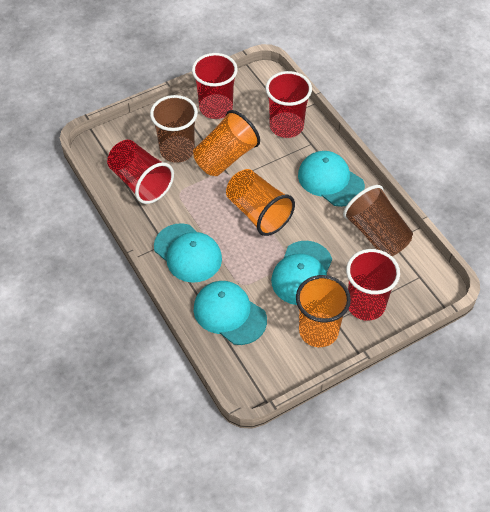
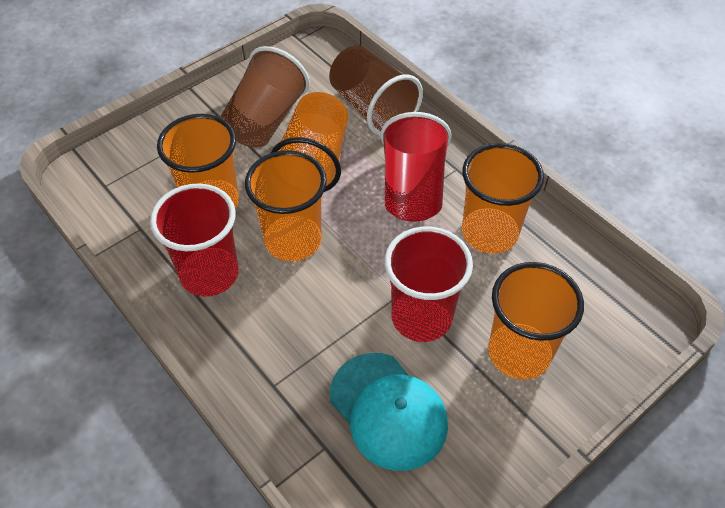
orange cup: [193,110,260,176] [226,169,295,236] [296,275,351,347] = 3 -> [157,114,239,209] [245,150,327,261] [271,92,348,192] [462,143,544,254] [488,262,584,380] = 5
red cup: [107,140,174,204] [192,53,238,119] [265,71,312,138] [346,249,400,321] = 4 -> [150,183,239,297] [380,112,452,222] [384,227,473,342] = 3
turquoise cap: [154,223,222,283] [193,281,267,345] [271,241,332,305] [298,151,365,207] = 4 -> [330,353,448,471] = 1

